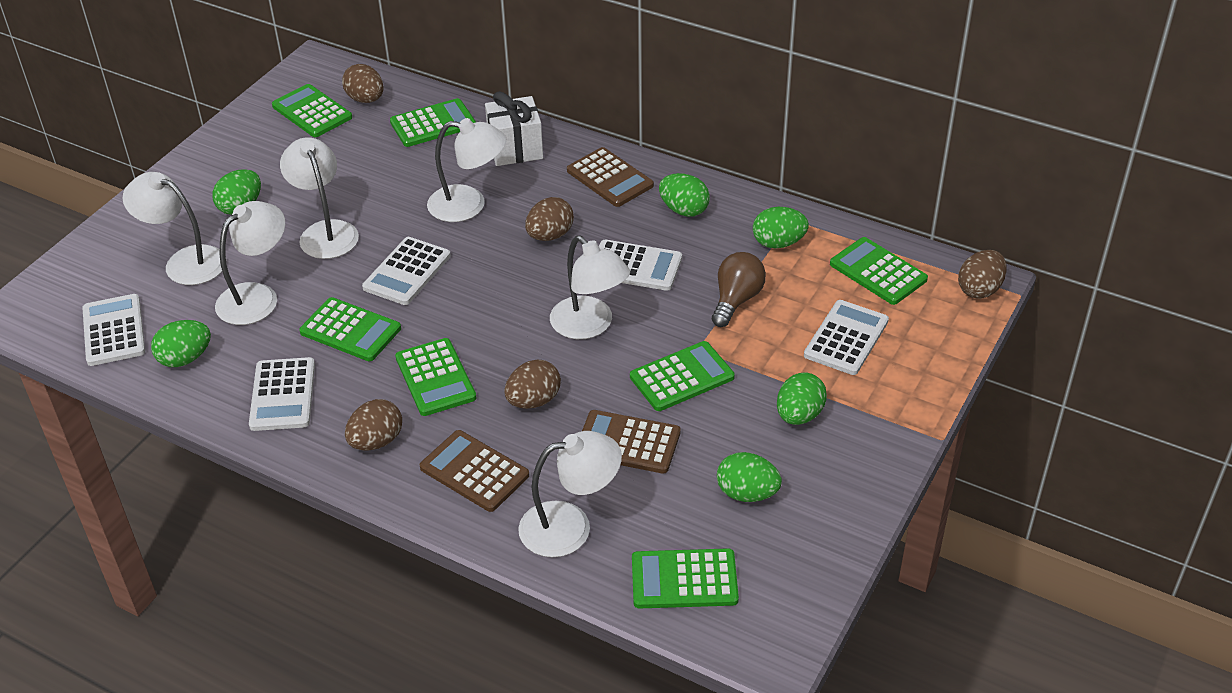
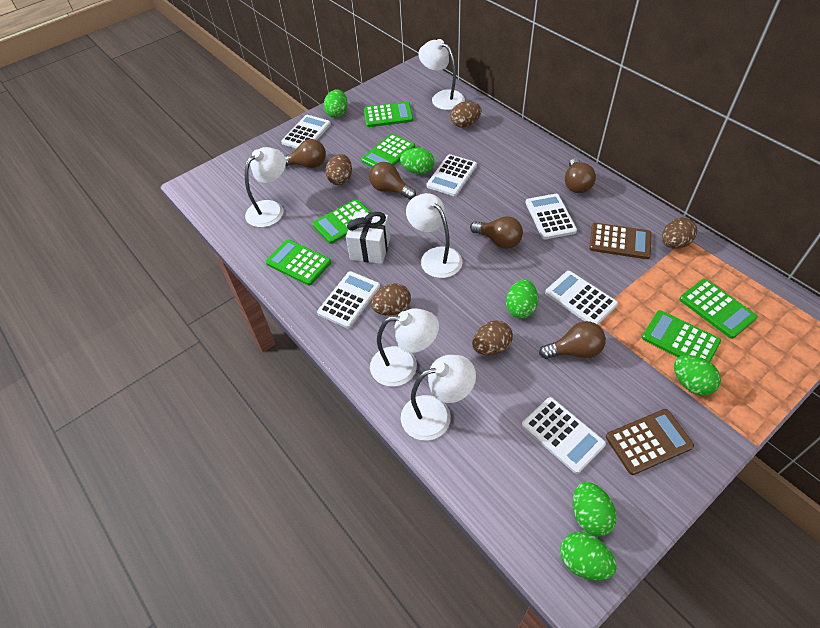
brown calculator: [420,430,529,512] [567,147,654,207] [582,410,681,474] = 3 -> [589,223,651,259] [606,409,694,475] = 2
brown light bulb: [712,252,766,327] = 1 -> [285,139,326,168] [369,162,416,200] [470,216,523,249] [539,321,606,359] [565,158,596,193] = 5
green calculator: [272,84,352,137] [299,297,401,361] [390,98,476,147] [395,338,476,416] [630,341,735,411] [632,548,739,608] [830,237,928,305] = 7 -> [265,239,331,286] [312,199,371,244] [361,134,415,167] [364,102,413,127] [642,310,721,362] [679,279,758,339] = 6
white calculator: [82,294,145,366] [249,357,315,431] [362,237,451,305] [599,240,682,291] [804,300,889,375] = 5 -> [281,115,331,149] [317,271,380,328] [427,154,477,196] [522,397,606,474] [525,194,577,239] [545,271,618,325] = 6
white lamp: [123,172,222,285] [215,201,285,325] [280,137,359,259] [427,118,506,222] [518,431,622,557] [550,236,630,339] = 6 -> [245,147,286,227] [370,308,439,387] [401,355,476,441] [406,193,462,278] [418,39,465,110] = 5

